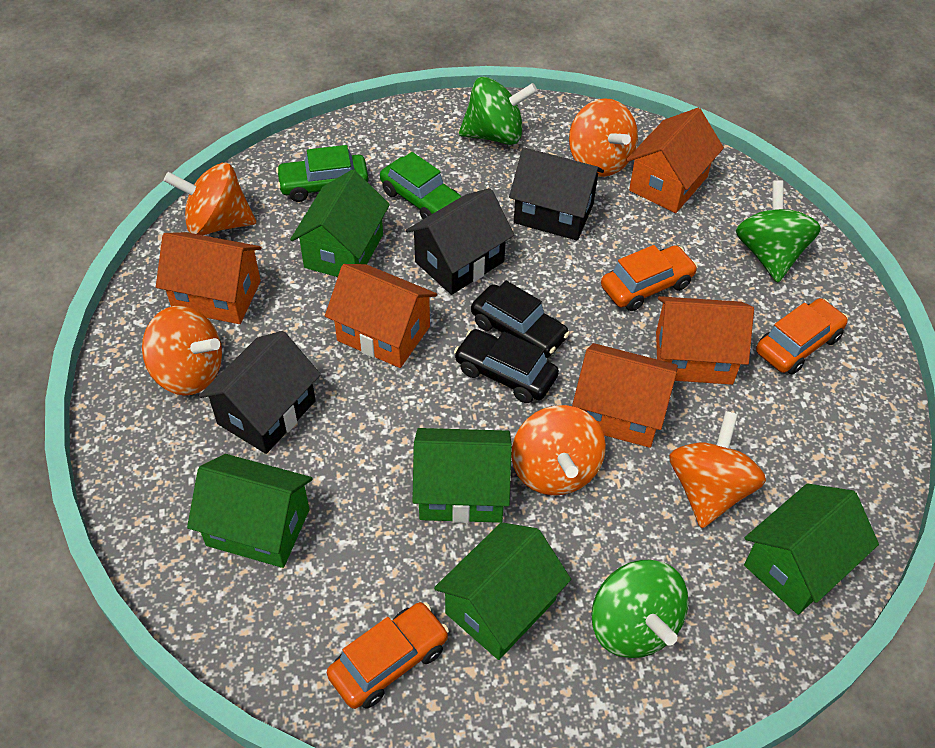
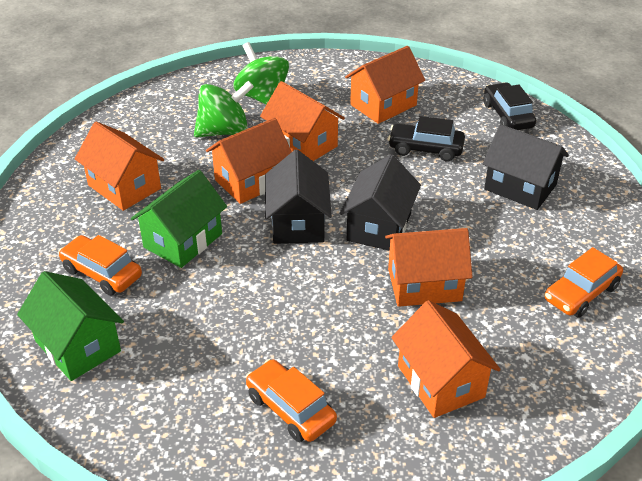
green car: [276,145,369,202] [380,152,462,219] = 2 -> none = 0
green house: [187,454,313,568] [290,169,390,277] [412,428,512,523] [434,522,571,660] [744,483,879,615] = 5 -> [17,271,124,381] [131,170,227,268] = 2
green spinning top: [459,77,538,145] [591,560,688,658] [736,180,821,282] = 3 -> [194,81,254,137] [234,42,289,105] = 2
orange house: [156,232,262,324] [325,264,437,368] [572,343,678,448] [626,108,724,213] [656,296,754,385] = 5 -> [75,122,164,211] [206,118,292,204] [260,81,345,161] [345,46,425,124] [385,228,473,307] [391,300,501,418] = 6
orange spinning top: [142,306,222,396] [164,163,256,235] [511,405,606,495] [569,98,638,177] [669,411,766,528] = 5 -> none = 0

